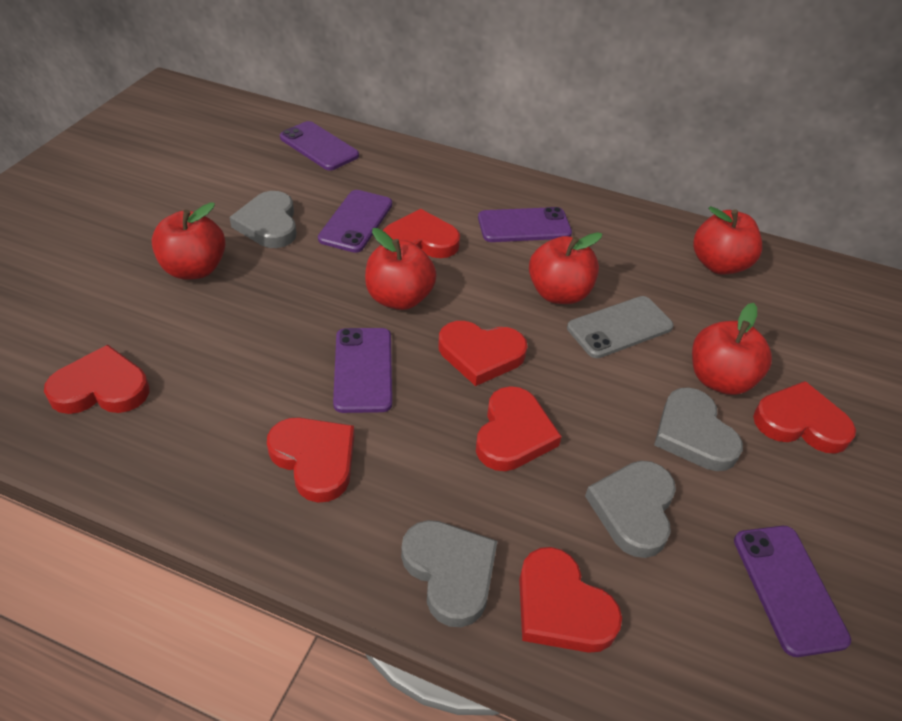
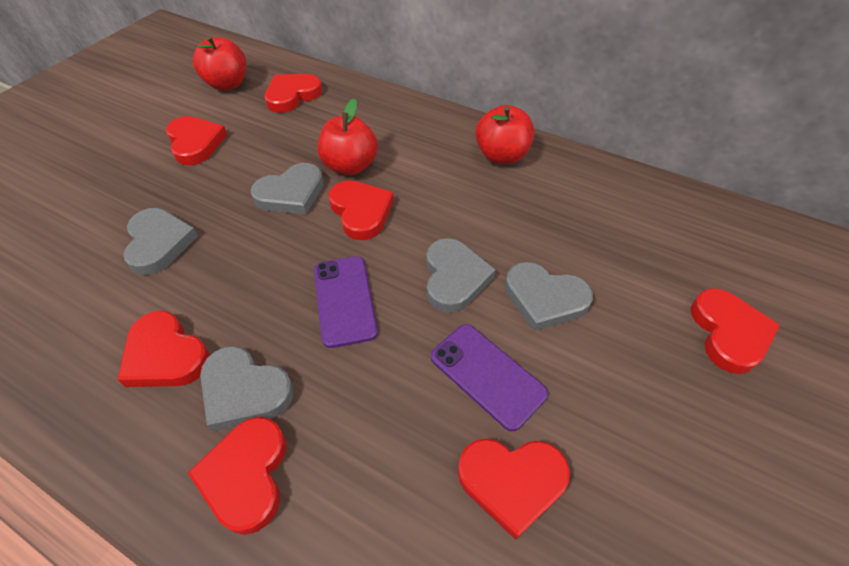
grey heart: [230,191,297,248] [401,520,498,627] [585,461,676,558] [654,387,743,471] = 4 -> [123,208,198,275] [200,346,294,431] [250,163,324,215] [426,238,496,313] [505,262,593,331] = 5
grey phone: [567,296,674,358] = 1 -> none = 0
purple phone: [280,121,359,171] [318,190,392,253] [333,328,392,413] [478,207,572,242] [734,526,851,657] = 5 -> [314,256,378,348] [431,324,548,431] = 2
red apple: [151,202,226,280] [365,228,437,310] [529,232,602,304] [692,303,772,395] [693,206,763,275] = 5 -> [193,36,246,91] [318,98,378,175] [475,105,534,164] = 3

